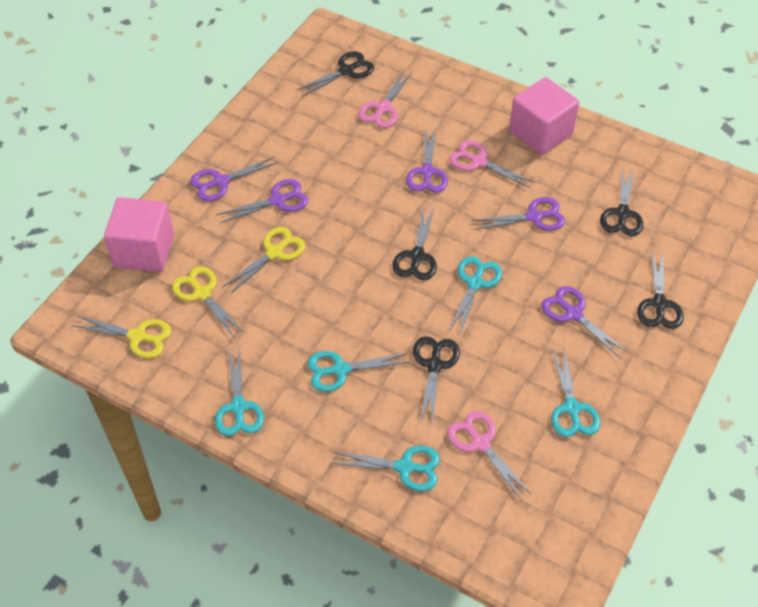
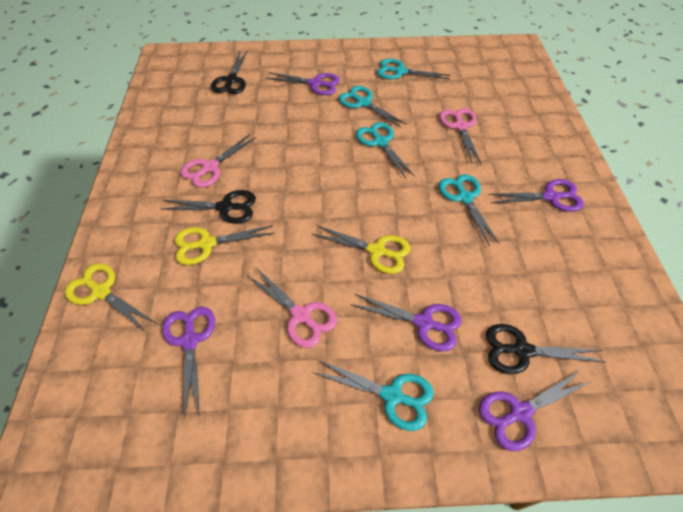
black scissors: [297,51,374,96] [392,208,437,280] [413,336,460,423] [600,167,643,236] [637,251,684,329] = 5 -> [161,190,256,224] [211,51,247,94] [486,324,607,374] = 3
pink cube: [104,197,174,272] [509,77,579,155] = 2 -> none = 0

